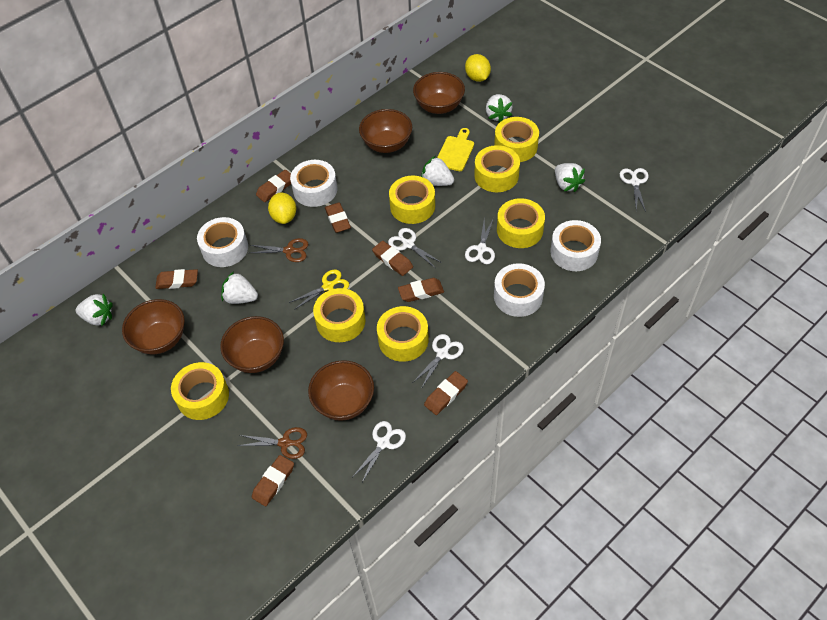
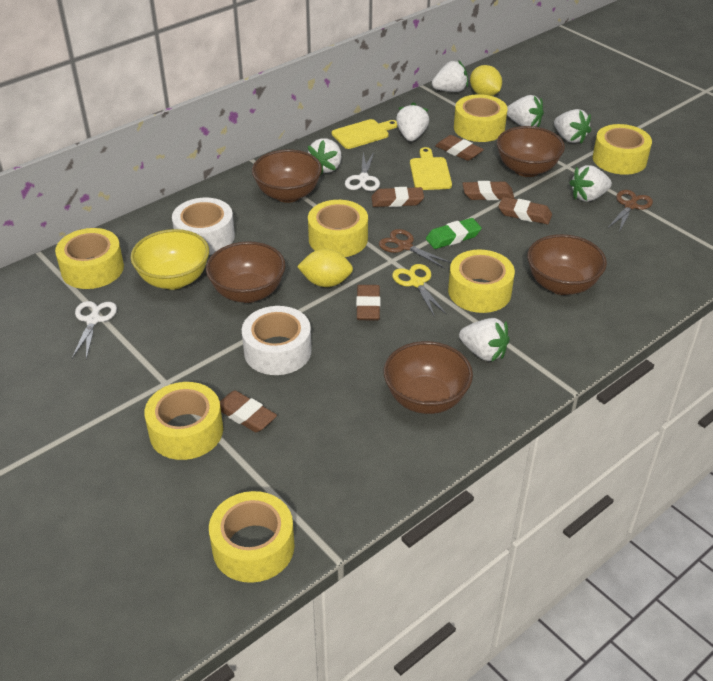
brown eraser: [155,269,198,289] [252,455,294,506] [256,170,291,202] [325,203,351,233] [372,241,413,276] [398,278,444,302] [424,371,468,415] = 7 -> [220,390,277,432] [356,285,380,321] [371,187,424,207] [435,135,484,161] [462,181,514,200] [498,197,552,224] = 6
green eraser: none = 0 -> [426,218,482,249] = 1
white scissors: [353,421,406,484] [388,228,442,268] [413,334,464,389] [465,218,495,264] [620,168,649,212] = 5 -> [72,301,117,359] [345,152,380,191] = 2
white strawberry: [76,294,113,326] [221,272,258,304] [421,156,454,186] [486,94,513,123] [555,163,585,192] = 5 -> [308,138,341,175] [396,102,429,141] [432,60,468,92] [459,318,510,362] [507,95,544,127] [554,109,591,144] [570,165,612,202] = 7
white tape: [197,217,248,267] [290,160,338,207] [494,263,545,317] [550,220,601,271] = 4 -> [172,198,235,255] [242,306,312,375] = 2
yellow bowl: none = 0 -> [130,229,209,290] = 1
yellow cutting board: [437,128,474,171] = 1 -> [332,119,398,149] [410,147,452,190] = 2

